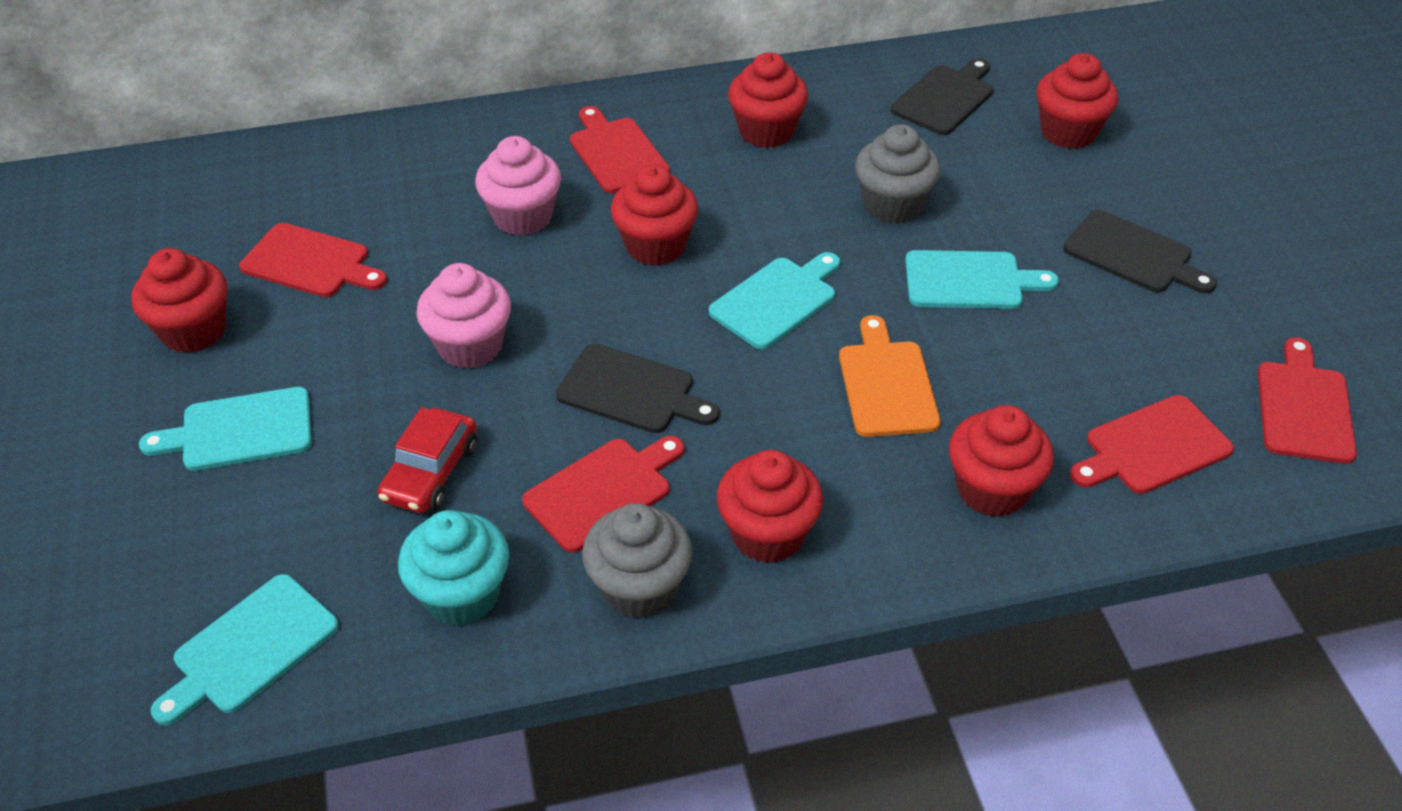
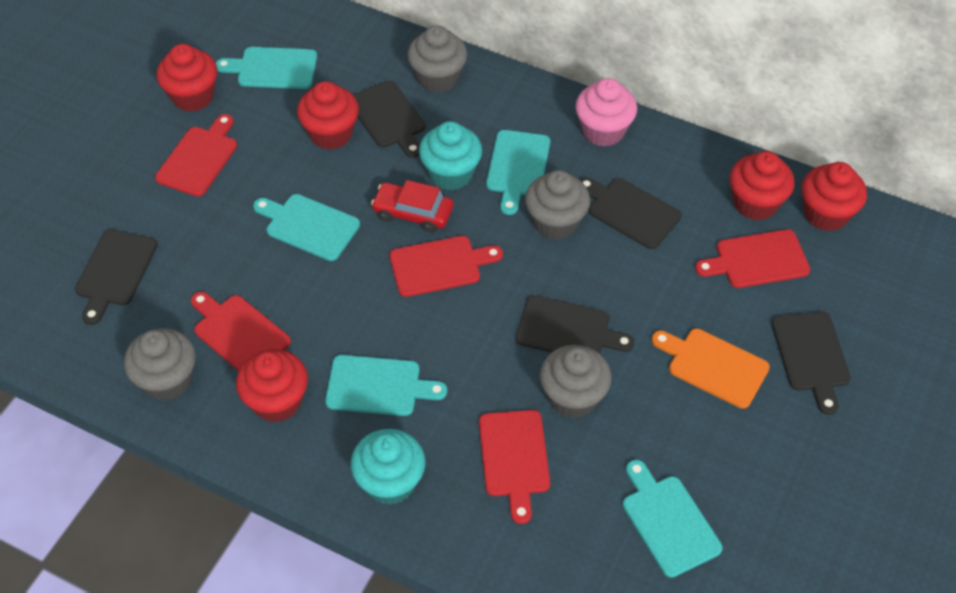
black cutting board: [556,344,720,433] [891,58,994,135] [1063,210,1217,293] = 3 -> [75,230,158,325] [353,81,425,158] [515,295,634,353] [579,177,682,249] [771,311,851,415] = 5
grey cupcake: [582,503,693,619] [855,124,941,224] = 2 -> [124,328,196,401] [408,25,467,93] [525,170,590,240] [540,345,612,418] = 4
pink cupcake: [416,263,511,369] [475,136,561,236] = 2 -> [575,78,637,146] = 1
red cupcake: [131,248,227,353] [611,165,698,266] [717,450,823,563] [728,52,808,148] [949,405,1054,517] [1037,53,1118,149] = 6 -> [157,44,217,112] [236,349,308,422] [297,81,359,150] [730,151,795,220] [802,162,867,231] = 5
turquoise cupcake: [398,510,509,626] = 1 -> [351,429,426,505] [419,121,482,190] = 2
turquoise cutting board: [139,387,312,471] [151,574,339,725] [709,252,840,349] [905,250,1059,309] = 4 -> [216,47,317,89] [253,194,360,261] [325,355,447,416] [486,130,550,215] [623,460,722,578] = 5

